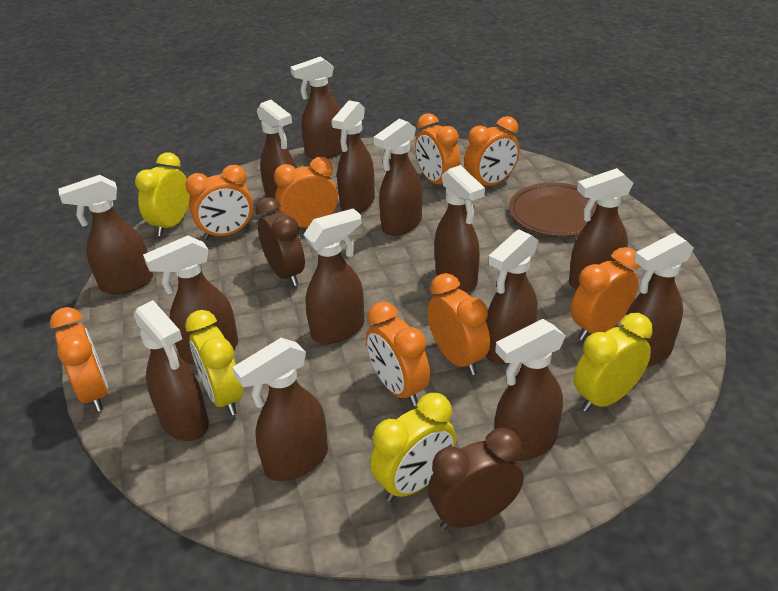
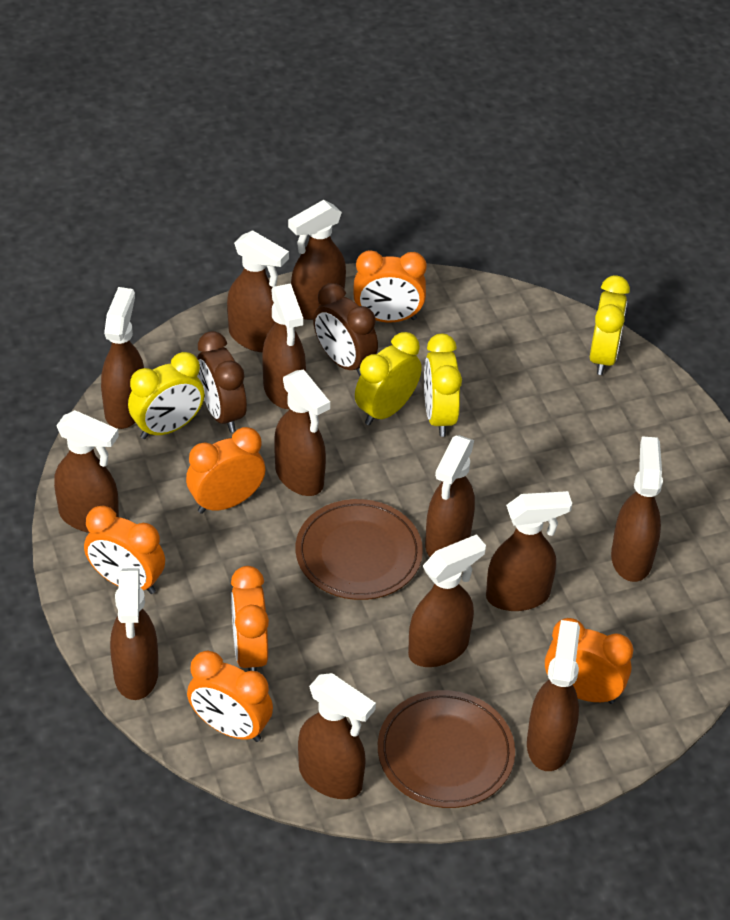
brown plate: [509,182,597,237] = 1 -> [296,499,423,600] [378,690,515,808] = 2
brown spray bottle: [58,175,153,294] [133,300,209,441] [143,236,238,365] [232,338,328,481] [257,100,297,210] [290,56,342,159] [303,208,364,344] [331,101,375,213] [374,119,422,236] [435,165,485,292] [486,229,538,365] [494,319,565,461] [569,168,634,290] [626,233,694,367] = 14 -> [54,410,119,533] [101,287,144,429] [110,568,159,700] [227,230,289,352] [262,283,306,409] [274,369,330,496] [288,200,346,320] [298,673,376,799] [408,534,486,667] [425,435,475,557] [486,491,572,611] [527,620,580,771] [611,436,663,582] = 13
orange clock: [50,307,108,412] [185,165,253,240] [274,157,338,227] [366,301,430,406] [415,113,461,184] [427,273,490,375] [464,116,520,186] [571,247,640,340] = 8 -> [84,505,165,594] [186,427,265,514] [187,651,273,742] [231,566,269,671] [353,250,427,323] [545,618,633,704] = 6

